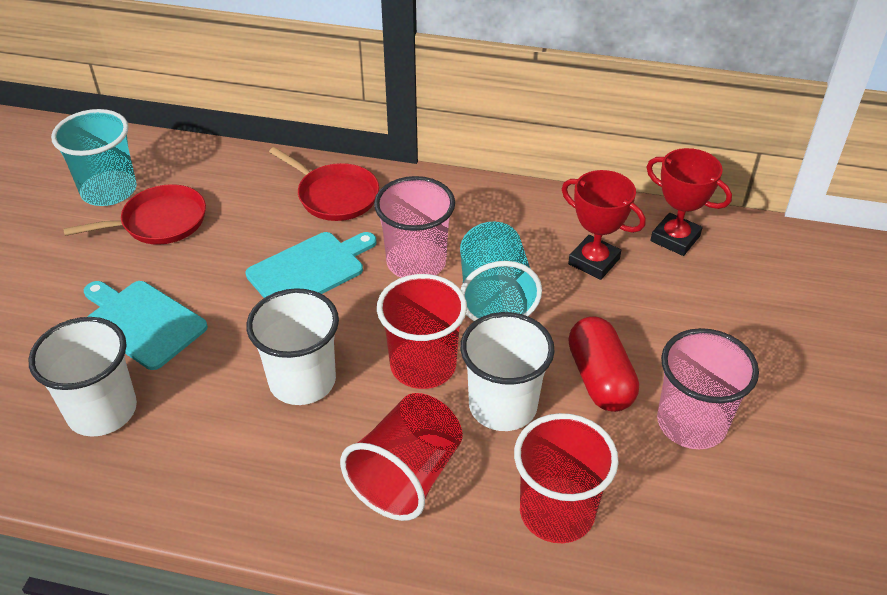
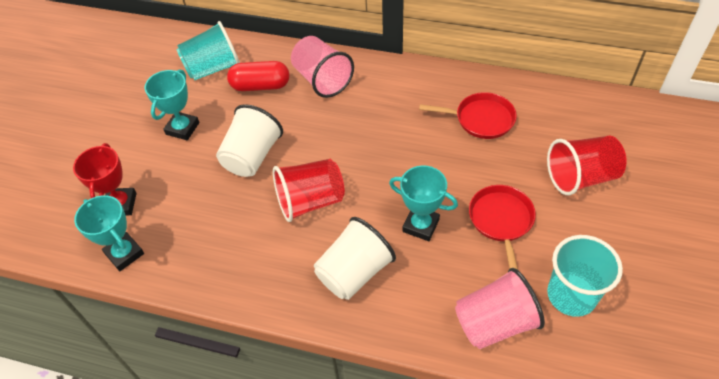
red cup: [340,393,463,521] [377,274,467,389] [514,413,619,543] = 3 -> [273,159,345,222] [547,136,627,195] = 2
red trophy: [562,170,645,280] [647,148,732,256] = 2 -> [73,143,137,215] = 1
turquoise cutting board: [84,281,208,370] [245,232,376,298] = 2 -> none = 0
turquoise trophy: none = 0 -> [74,195,144,271] [145,69,199,140] [389,165,458,241] = 3
white cup: [28,317,137,437] [246,288,339,405] [460,312,555,431] = 3 -> [216,104,283,177] [314,217,396,300] = 2

